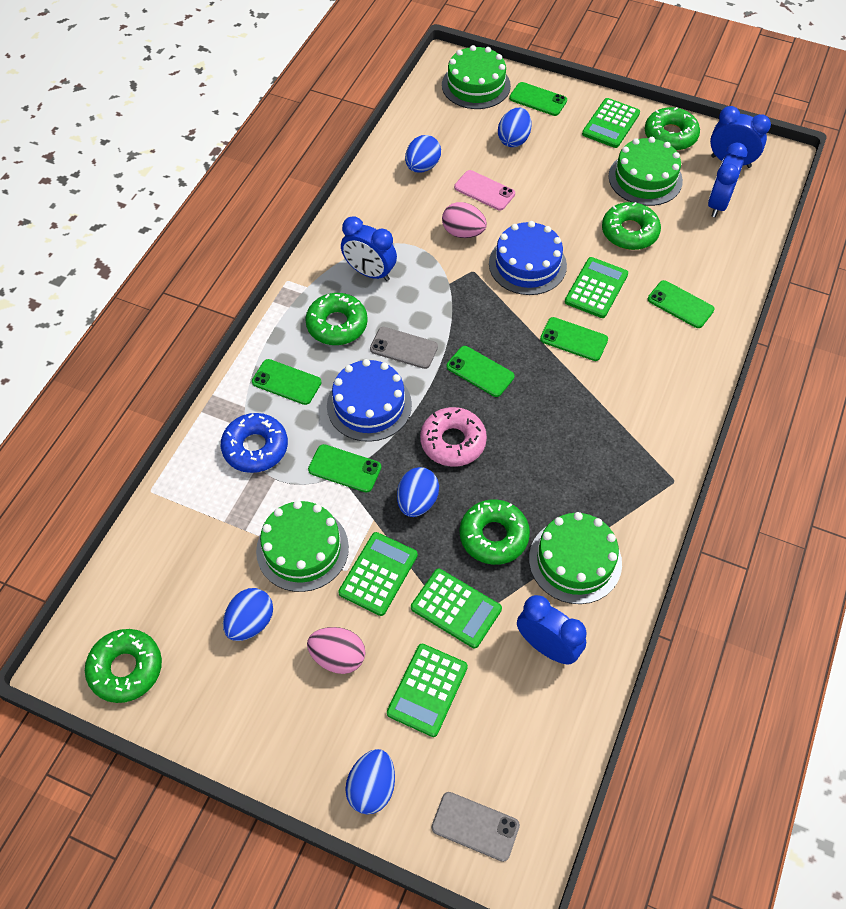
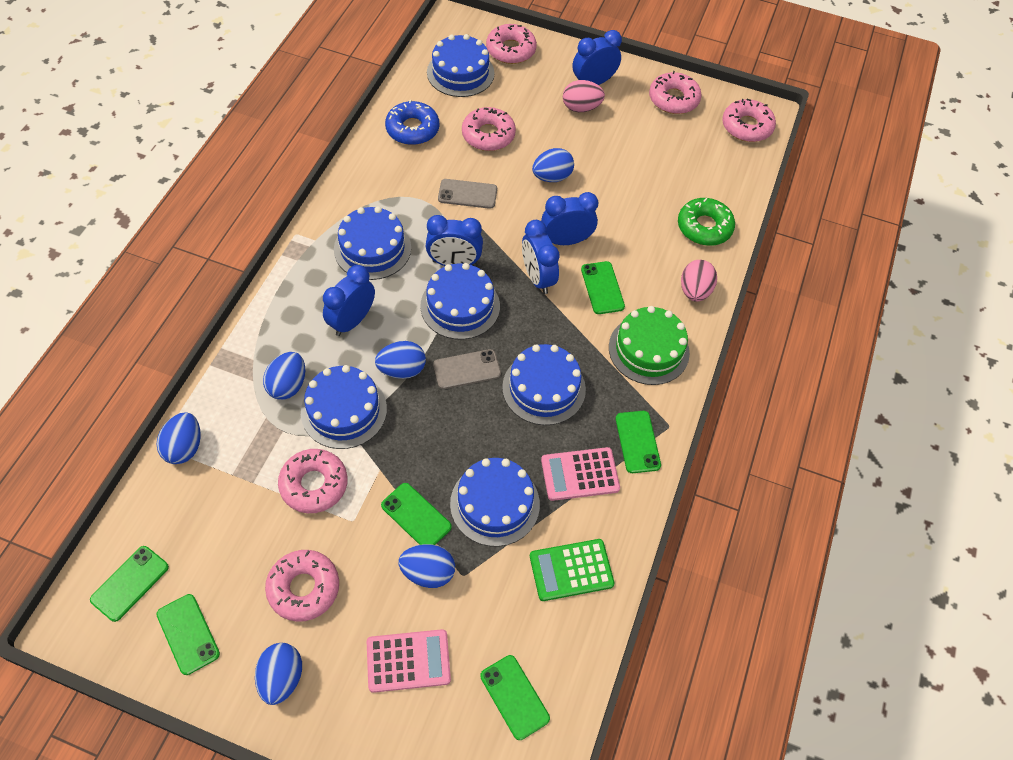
blue cake: [327,359,412,442] [489,221,567,295] = 2 -> [301,365,387,449] [334,206,411,280] [420,263,500,340] [427,34,495,97] [450,458,540,547] [502,344,586,425] = 6
blue clock: [341,216,397,281] [517,595,587,664] [708,142,747,217] [710,106,771,168] = 4 -> [323,265,375,336] [426,215,483,266] [522,220,560,294] [541,192,598,245] [573,30,622,85] = 5
blue egg: [223,588,273,641] [345,749,395,815] [397,467,439,517] [405,135,441,173] [498,108,532,147] = 5 -> [157,412,201,464] [255,643,302,705] [263,352,305,400] [375,341,426,379] [398,544,455,588] [532,148,574,182] = 6
green cake: [256,501,349,592] [442,45,511,109] [529,512,622,604] [608,137,683,206] = 4 -> [609,306,690,385] = 1
green calculator: [338,532,418,616] [387,644,468,737] [411,569,502,648] [565,257,628,318] [582,98,640,148] = 5 -> [530,539,615,601] = 1
green donut: [85,629,162,703] [305,293,368,345] [460,499,530,565] [602,202,661,250] [645,107,700,151] = 5 -> [678,198,735,246] = 1
pink calculator: none = 0 -> [367,629,451,693] [541,447,620,501] = 2
pink donut: [420,407,487,467] = 1 -> [265,550,339,622] [278,449,348,513] [462,107,516,151] [486,24,537,64] [649,71,702,114] [722,99,776,142] = 6
pink phone: [454,170,515,210] = 1 -> none = 0

